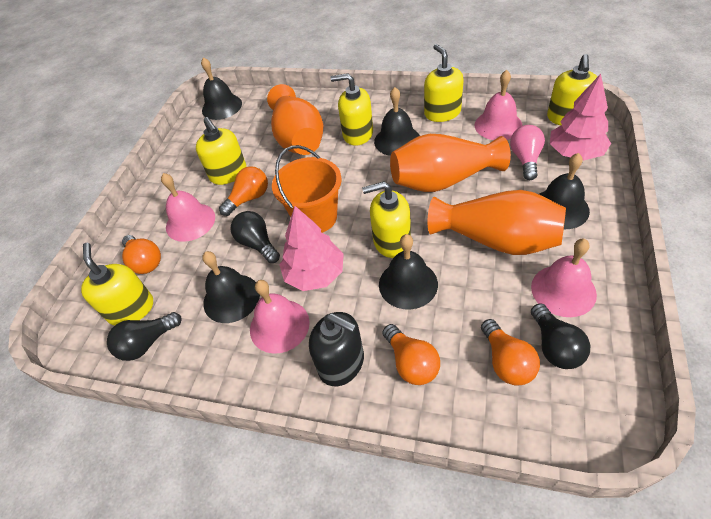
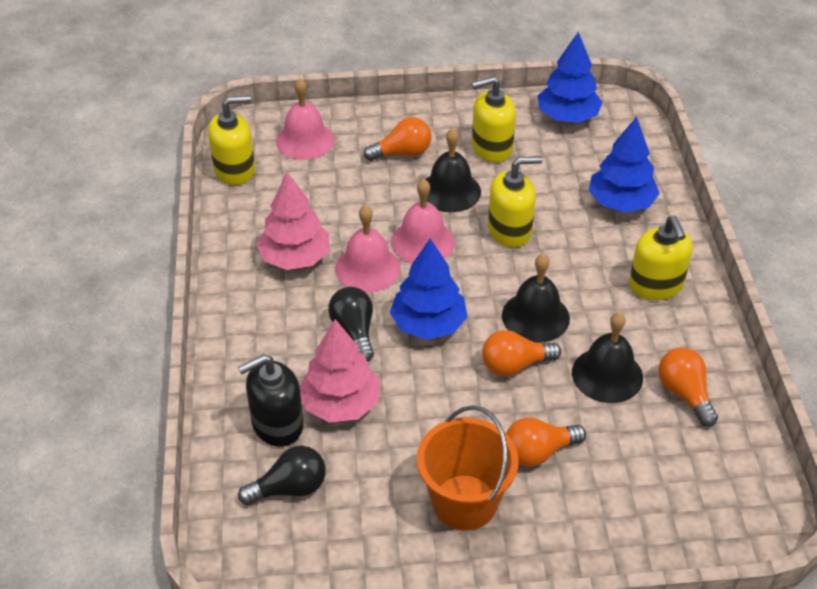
black bell: [201,57,242,120] [202,251,260,323] [374,87,420,156] [379,234,438,310] [539,153,590,229] = 5 -> [426,128,481,212] [502,254,570,343] [572,312,643,403] = 3
black light bulb: [107,312,181,361] [231,211,280,263] [531,303,590,369] = 3 -> [238,446,326,505] [328,287,374,362] = 2
blue tree: none = 0 -> [390,238,468,340] [538,32,602,123] [589,117,660,213] = 3
orange vase: [267,84,323,155] [390,134,511,192] [427,190,566,255] = 3 -> none = 0
pink bell: [161,173,215,242] [250,280,310,353] [474,70,523,140] [531,239,597,317] = 4 -> [276,78,334,160] [335,205,401,293] [391,179,455,264] = 3
pink light bulb: [510,125,545,180] = 1 -> none = 0
yellow soap dispenser: [81,243,153,326] [196,117,246,185] [331,73,373,146] [362,181,411,258] [424,44,464,122] [547,54,597,125] = 6 -> [208,95,255,185] [472,76,516,162] [488,156,542,247] [629,216,693,300] = 4

